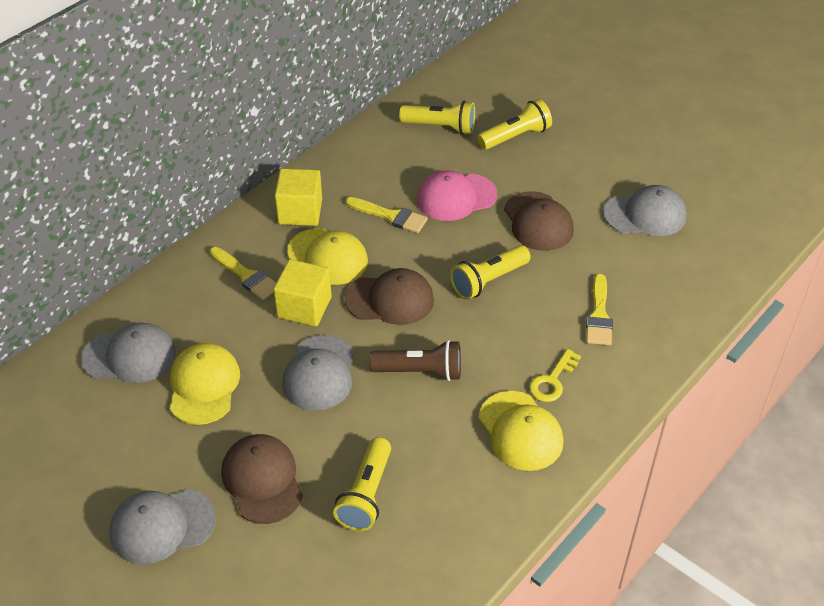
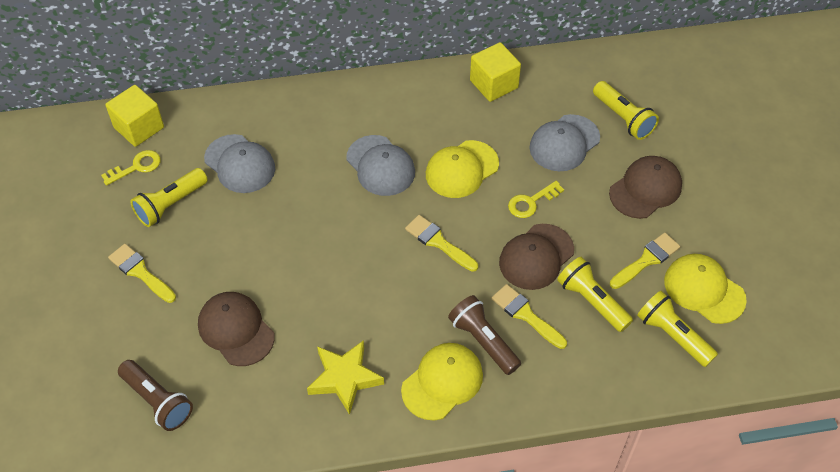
brown flashlight: [369,340,461,381] = 1 -> [118,360,193,431] [448,295,521,375] = 2
grey cap: [81,323,176,383] [110,489,216,564] [282,335,354,411] [603,185,687,236] = 4 -> [204,134,275,193] [346,135,415,196] [529,114,600,171] = 3
pink cap: [417,170,497,221] = 1 -> none = 0
yellow brush: [210,247,276,300] [346,197,428,233] [586,274,613,345] = 3 -> [108,244,176,303] [405,215,478,272] [491,284,567,349] [610,233,680,289] = 4
yellow key: [529,349,581,402] = 1 -> [101,150,161,186] [508,181,564,218] = 2
yellow star: none = 0 -> [307,340,384,415] = 1

